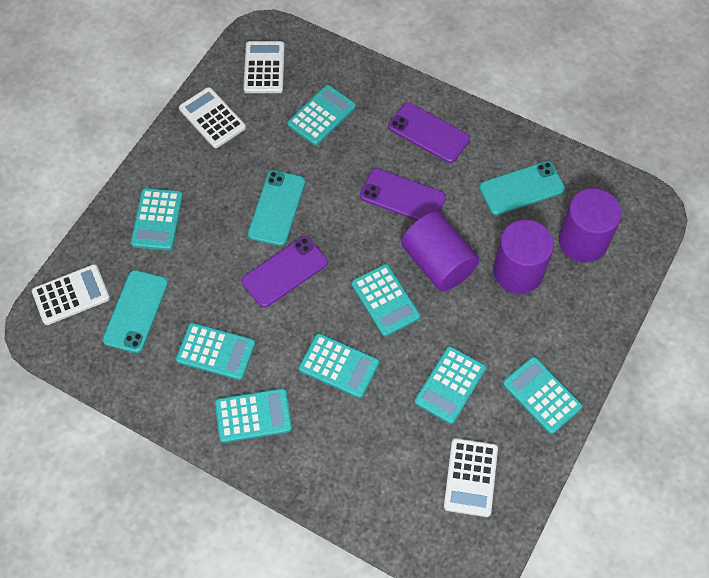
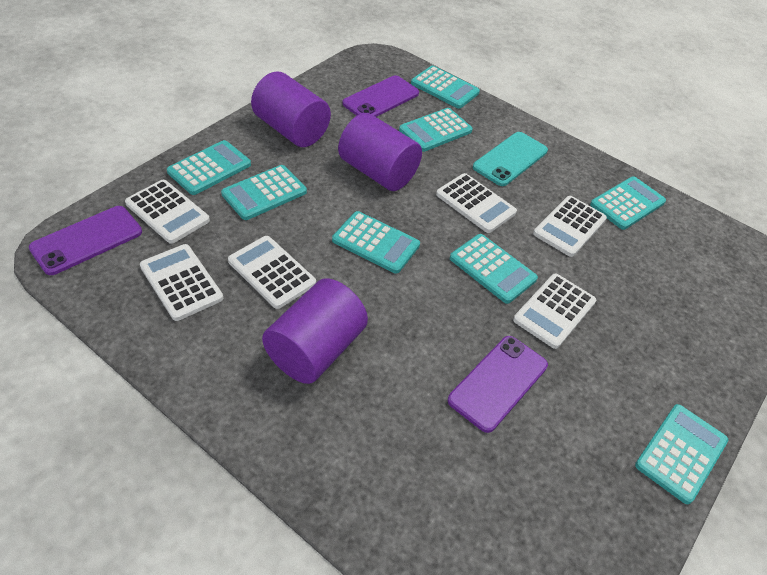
turquoise phone: [102,270,168,353] [248,170,305,246] [479,161,565,215] = 3 -> [473,132,548,186] = 1
white calculator: [32,264,110,325] [179,87,246,148] [243,41,285,93] [444,438,498,517] = 4 -> [125,180,210,244] [140,244,223,321] [228,236,316,309] [436,173,517,233] [513,274,596,349] [533,196,607,257] = 6

